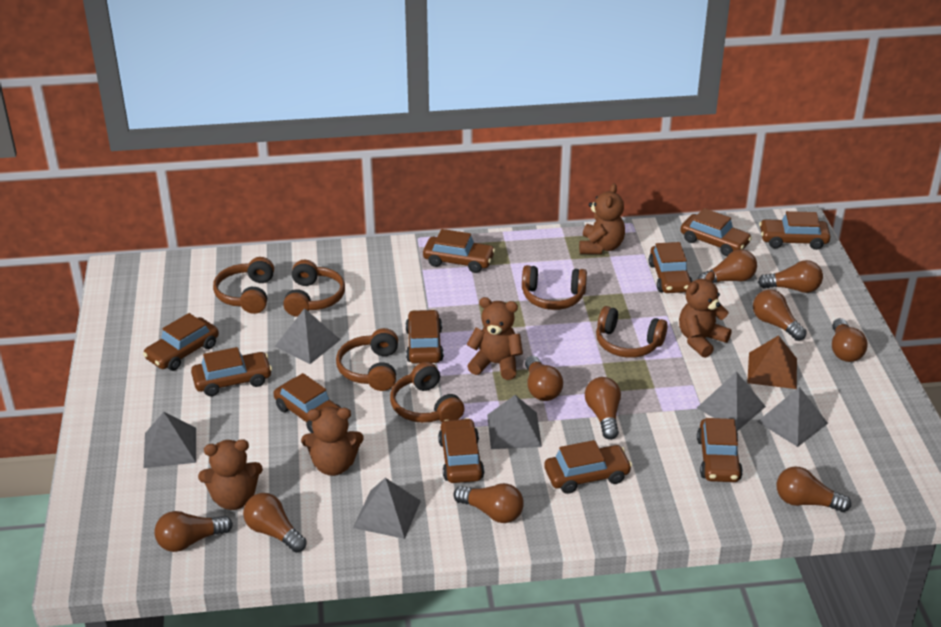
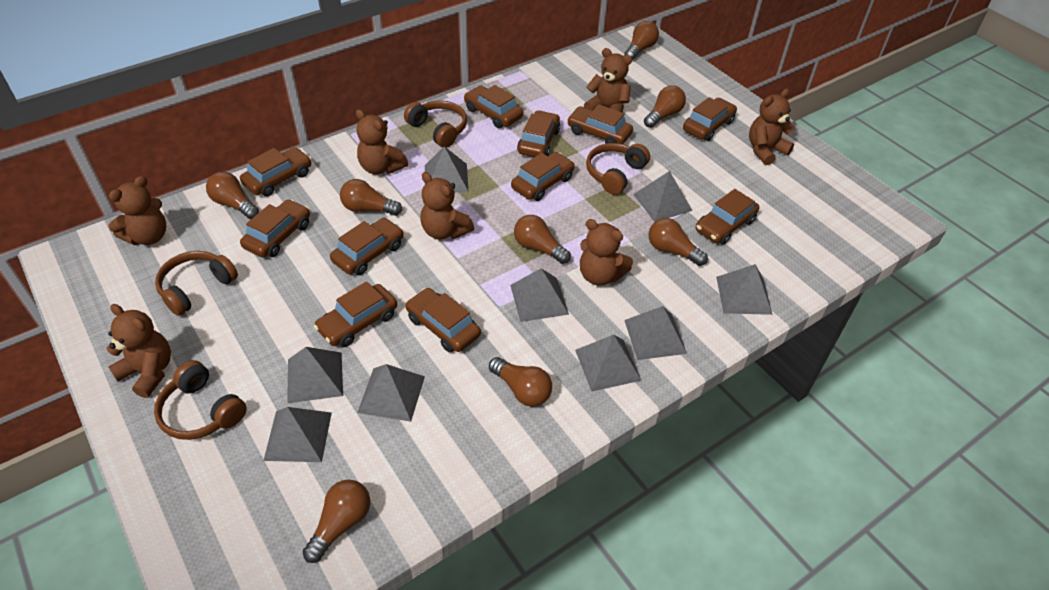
brown headphones: [213,257,274,314] [283,260,345,317] [336,328,398,391] [390,362,464,423] [522,265,587,310] [596,306,668,358] = 6 -> [154,360,247,440] [155,251,238,316] [404,100,467,148] [586,143,650,195] = 4
brown light bulb: [154,511,233,552] [243,493,307,553] [453,483,524,523] [525,356,563,401] [585,377,621,440] [698,249,757,283] [753,289,807,341] [758,260,823,293] [776,467,851,512] [832,318,868,362] = 10 -> [206,172,259,219] [303,480,370,563] [340,179,402,216] [489,357,552,407] [514,215,571,264] [624,21,659,60] [644,85,686,128] [649,218,708,266] = 8
brown pyramid: [747,335,797,389] = 1 -> none = 0
brown teddy bear: [198,439,263,510] [301,407,364,476] [466,297,523,380] [579,183,625,254] [679,271,732,358] = 5 -> [106,304,171,398] [109,176,166,245] [356,109,408,174] [420,172,474,240] [580,219,633,286] [584,48,632,112] [749,89,795,165] = 7
grey pyramid: [144,412,196,468] [275,308,340,364] [353,478,421,539] [487,395,542,449] [697,372,766,431] [757,387,828,447] = 6 -> [263,407,332,462] [287,347,343,403] [357,364,425,422] [425,146,468,192] [510,268,569,322] [575,335,642,392] [624,306,687,360] [633,171,692,222] [716,264,772,315] = 9

